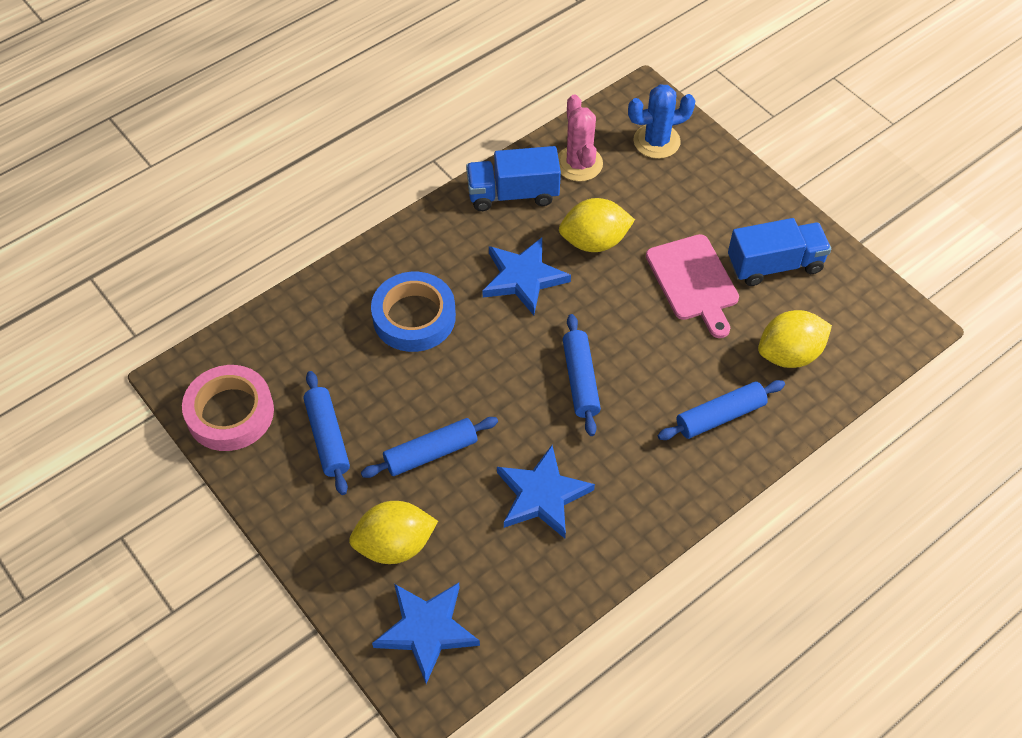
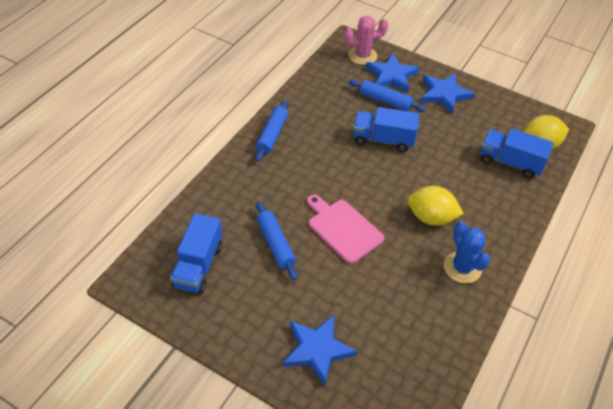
blue rolling pin: [303,371,350,495] [361,417,498,478] [563,314,601,436] [658,380,785,440] = 4 -> [255,100,288,162] [256,202,297,280] [348,80,426,112] = 3
blue tape: [371,272,456,352] = 1 -> none = 0
blue truck: [466,146,561,211] [728,218,831,286] = 2 -> [170,213,222,294] [353,107,420,152] [480,129,553,179] = 3
pink tape: [182,365,274,451] = 1 -> none = 0
yellow lemon: [349,501,438,564] [559,198,635,252] [758,310,832,368] = 3 -> [408,186,464,226] [523,115,569,149] = 2

